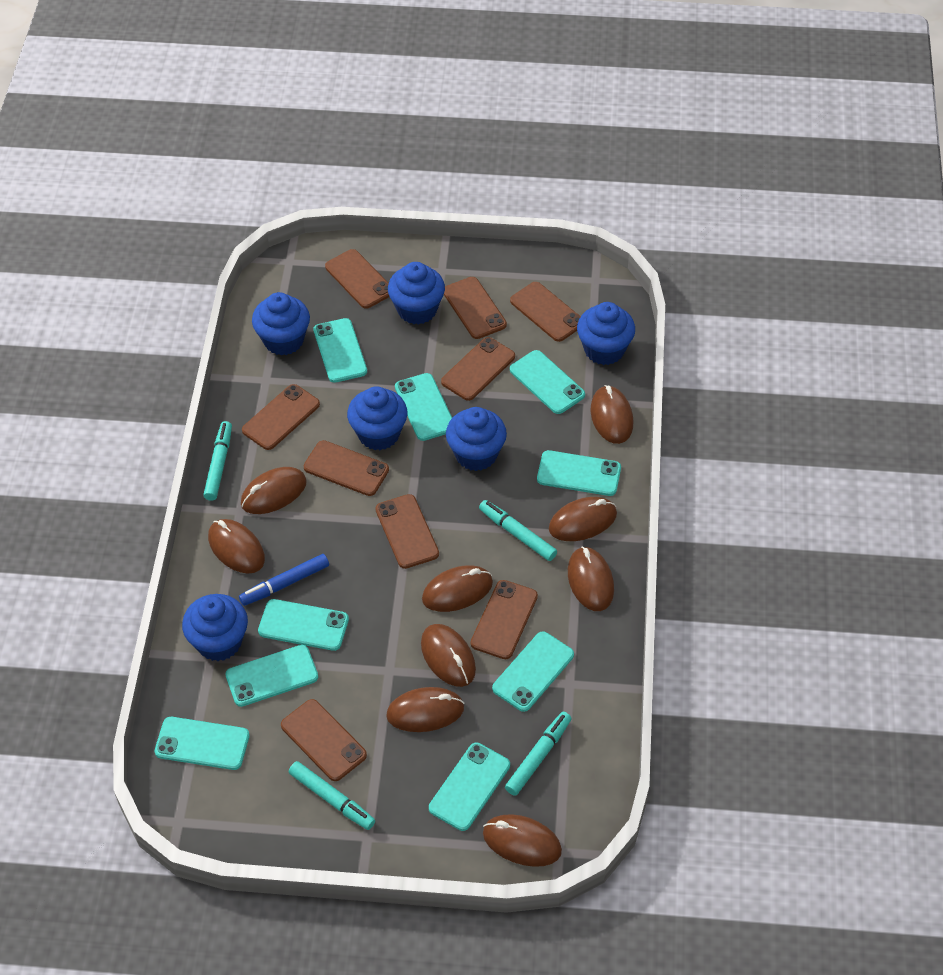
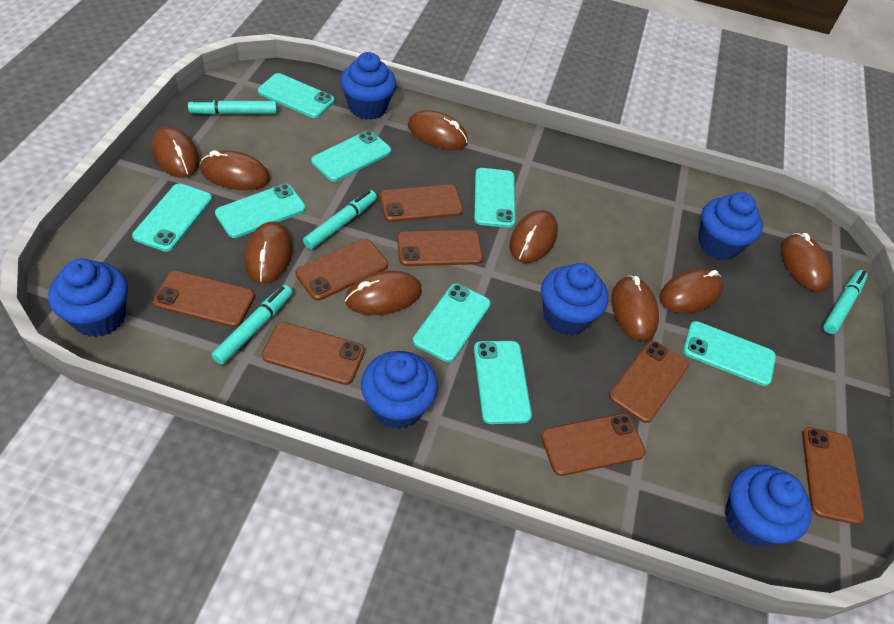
blue marker: [239,554,329,606] = 1 -> none = 0
brown phone: [242,384,320,450] [281,699,367,781] [303,440,389,496] [325,249,389,309] [375,494,439,569] [441,337,515,401] [444,277,507,339] [471,580,538,659] [510,282,581,342] = 9 -> [153,271,255,327] [262,322,365,385] [295,239,388,301] [380,185,463,222] [397,230,483,266] [541,414,646,476] [609,341,689,423] [802,427,864,525] = 8
turquoise phone: [154,717,250,770] [225,645,318,707] [258,599,349,651] [313,318,367,383] [395,373,452,441] [429,743,510,831] [492,631,574,712] [510,350,585,414] [537,450,621,496] = 9 -> [132,183,212,252] [215,184,306,238] [258,73,335,118] [311,131,391,181] [413,284,491,362] [474,168,515,228] [474,341,532,424] [683,321,776,386] = 8

